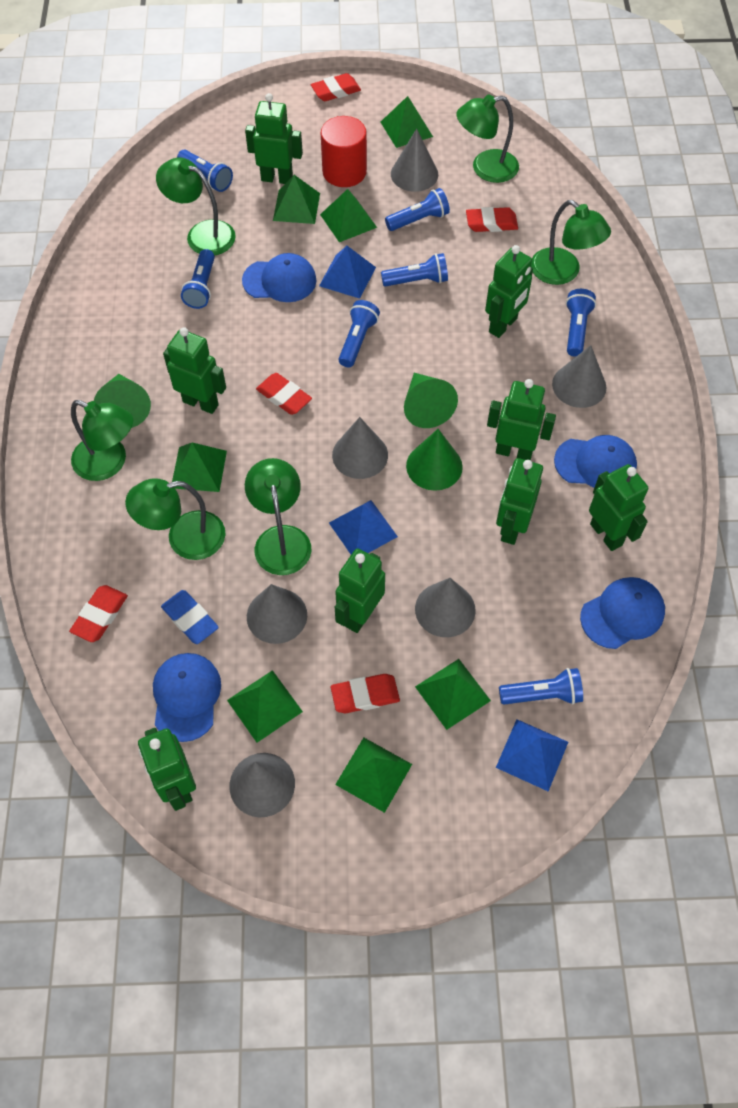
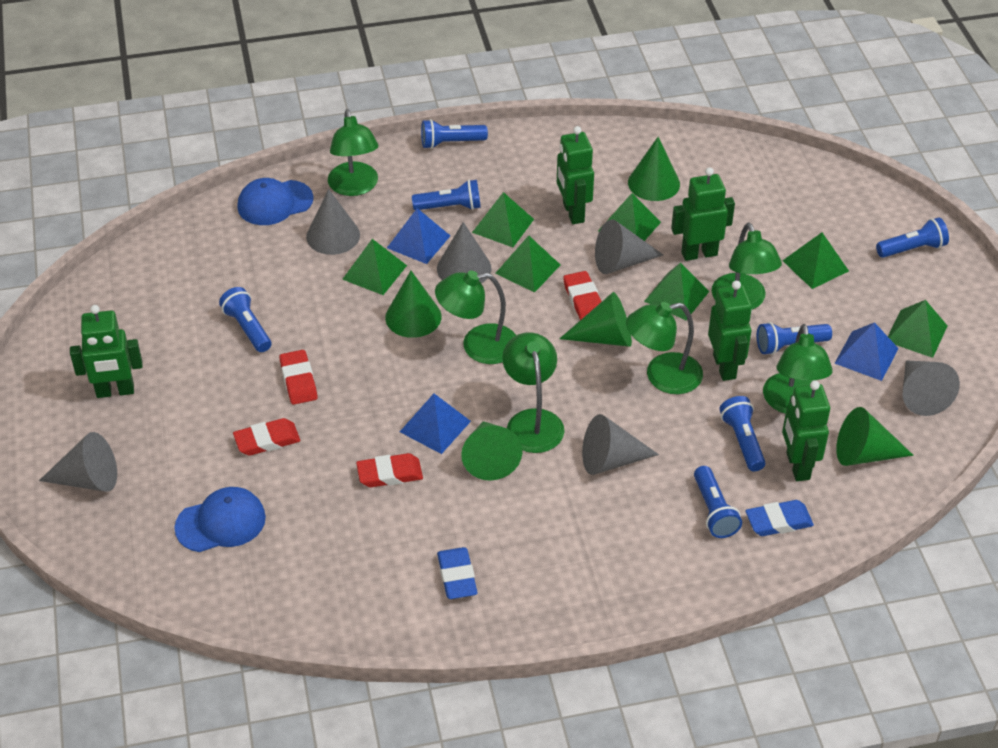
blue cap: [153,653,221,742] [242,253,316,302] [554,435,637,488] [580,577,665,649] = 4 -> [174,487,266,552] [237,178,313,225] = 2
blue eraser: [161,590,219,644] = 1 -> [437,547,478,599] [745,500,814,536] = 2
green cone: [94,374,151,428] [404,373,458,428] [406,429,463,491] = 3 -> [385,271,442,338] [461,421,522,481] [559,292,632,347] [628,137,680,201] [836,407,914,466] = 5
green robot: [138,728,196,811] [163,327,226,414] [245,93,303,184] [335,548,385,633] [485,245,533,338] [487,379,556,460] [496,458,543,545] [589,464,648,551] = 8 -> [70,305,143,398] [557,126,594,224] [671,167,735,261] [708,281,752,381] [782,381,830,481] = 5
red cylinder: [321,116,367,187] = 1 -> none = 0
red eraser: [69,585,128,642] [256,373,312,415] [311,73,361,101] [331,674,400,713] [466,207,518,232] = 5 -> [233,418,300,456] [279,350,317,405] [356,453,423,487] [563,271,602,320] = 4

